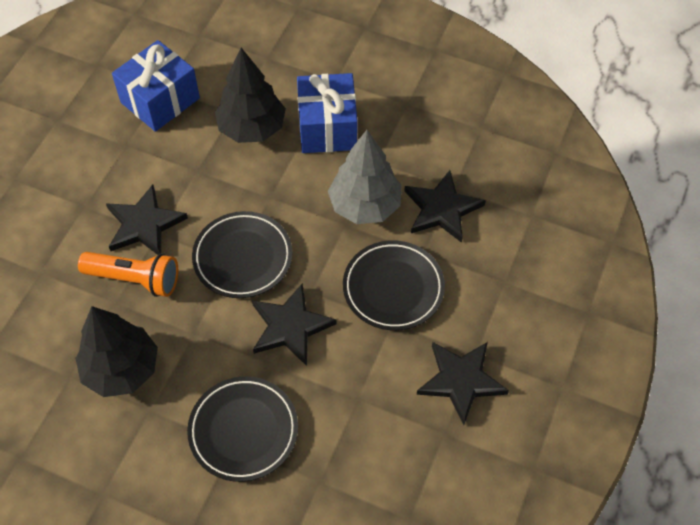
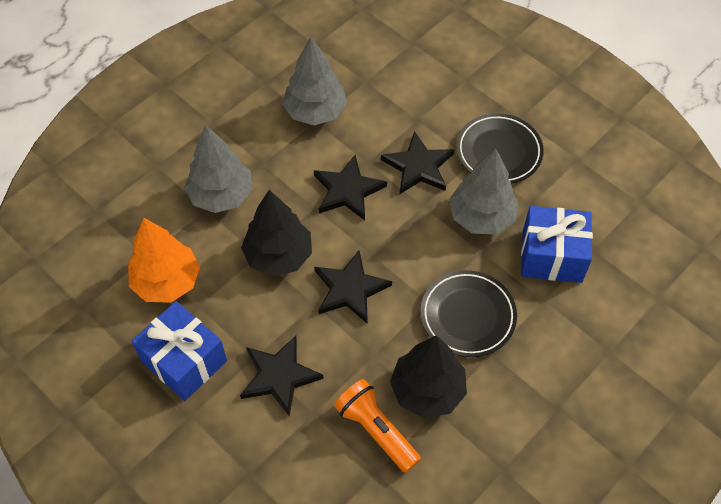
black plate: [187,376,298,482] [192,211,293,298] [343,240,445,330] = 3 -> [421,270,517,357] [456,113,544,184] = 2
grey tree: [328,130,402,224] = 1 -> [184,125,253,213] [282,37,347,126] [449,148,519,235] = 3
orange tree: none = 0 -> [128,218,200,303] = 1

